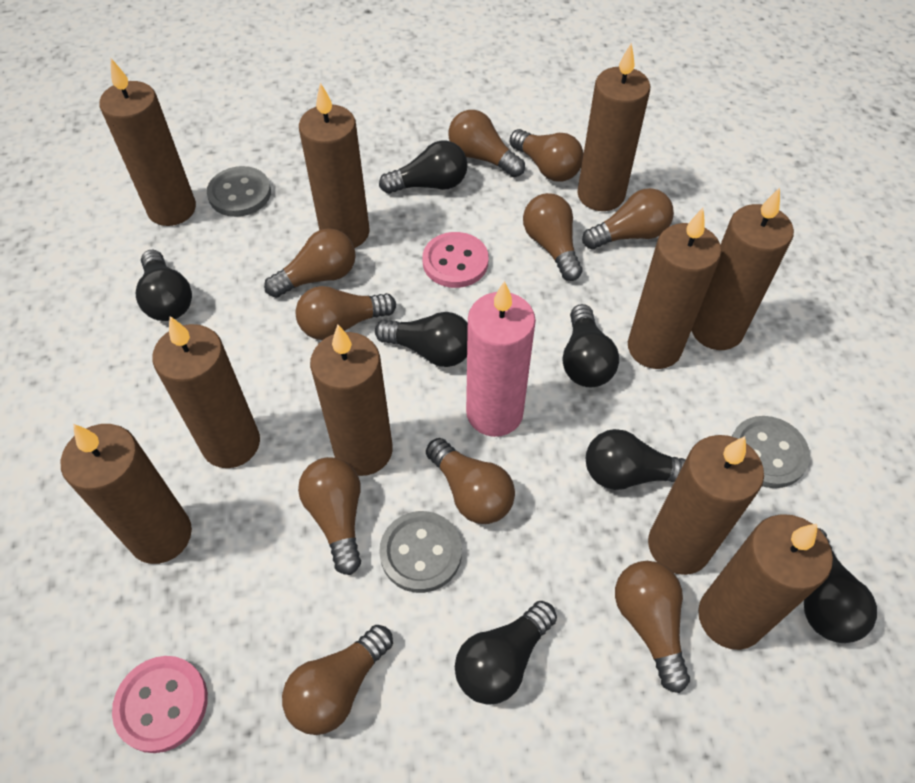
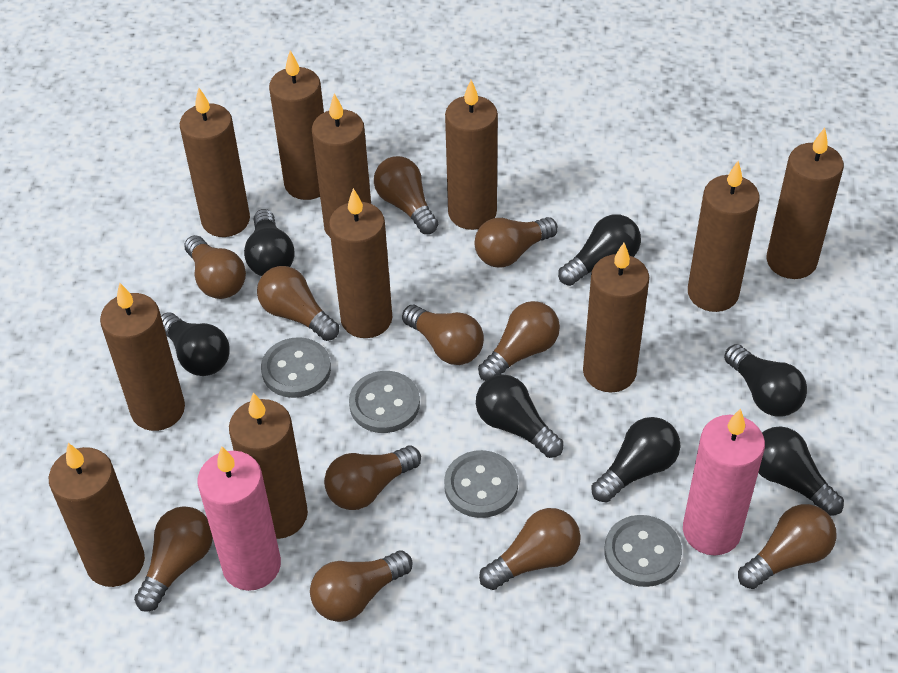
brown candle: [61,424,192,564] [99,59,196,226] [152,316,260,468] [299,82,370,248] [310,325,393,476] [577,43,650,211] [628,208,721,369] [648,435,764,575] [691,187,794,350] [698,514,833,650] = 10 -> [49,443,145,587] [100,282,185,431] [180,88,250,237] [229,393,308,539] [269,51,324,200] [312,93,371,238] [329,188,392,338] [445,80,498,230] [583,243,649,392] [688,161,760,312] [766,128,844,279] = 11
brown light bulb: [264,228,356,298] [282,625,393,735] [296,286,396,340] [298,457,361,575] [426,438,515,524] [449,110,525,177] [510,129,584,181] [523,193,583,281] [582,188,674,249] [615,561,690,693] = 10 -> [134,506,213,612] [184,235,246,299] [257,266,339,341] [310,551,413,622] [324,446,421,510] [374,156,438,234] [402,305,484,365] [475,217,558,268] [478,301,560,381] [479,508,581,590] [738,504,837,589] = 11
grey button: [207,166,271,217] [379,511,462,593] [732,416,810,488] = 3 -> [261,337,331,398] [349,371,420,433] [444,450,518,518] [604,515,682,587] = 4
pink button: [112,656,208,753] [422,232,488,288] = 2 -> none = 0
pink candle: [466,281,536,437] = 1 -> [197,446,281,591] [683,409,765,556] = 2

